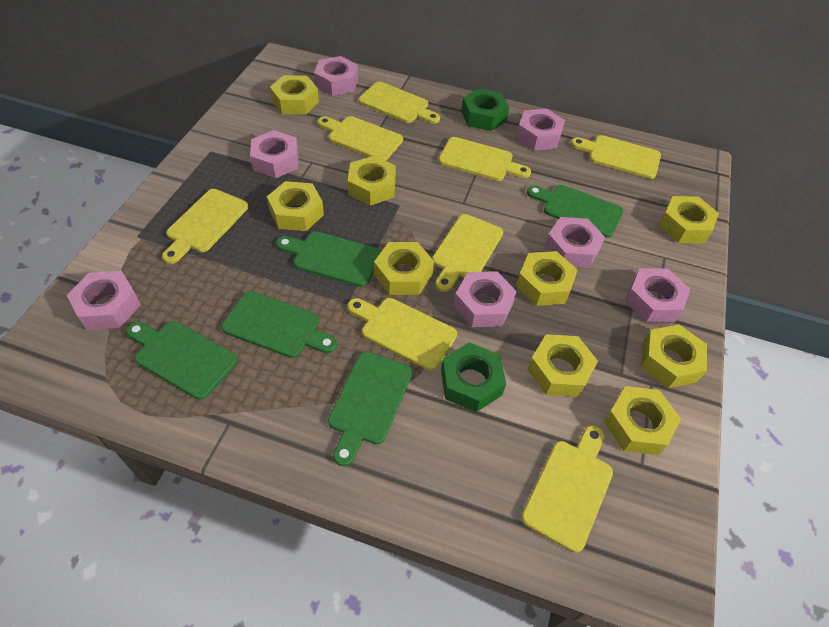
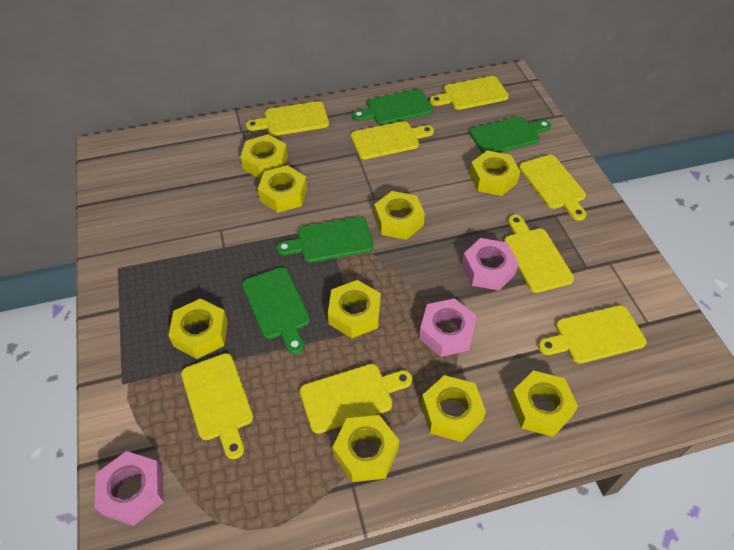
green cutting board: [126,321,237,400] [221,291,337,358] [276,231,381,287] [328,351,413,467] [527,185,624,238] = 5 -> [242,267,310,354] [276,217,374,263] [352,89,433,125] [469,116,551,153] = 4
green nut: [441,342,506,412] [461,89,509,131] = 2 -> none = 0
pink nut: [66,271,141,330] [250,130,299,178] [314,56,358,96] [454,271,517,327] [516,109,565,151] [545,217,605,268] [625,269,690,322] = 7 -> [95,451,164,526] [419,298,477,357] [462,238,519,291] = 3

